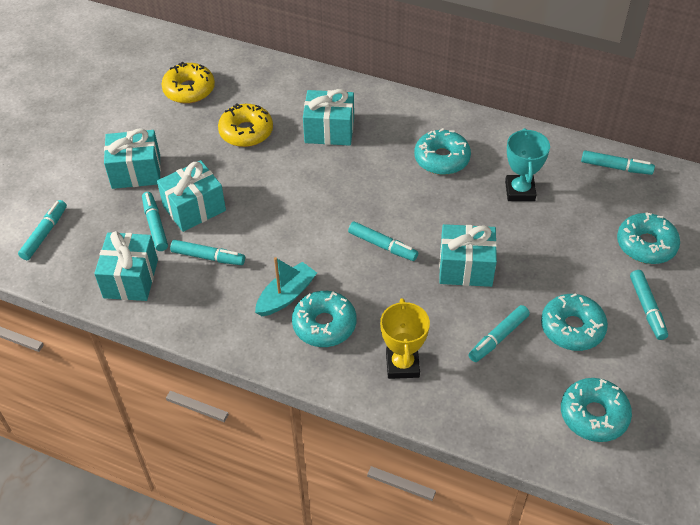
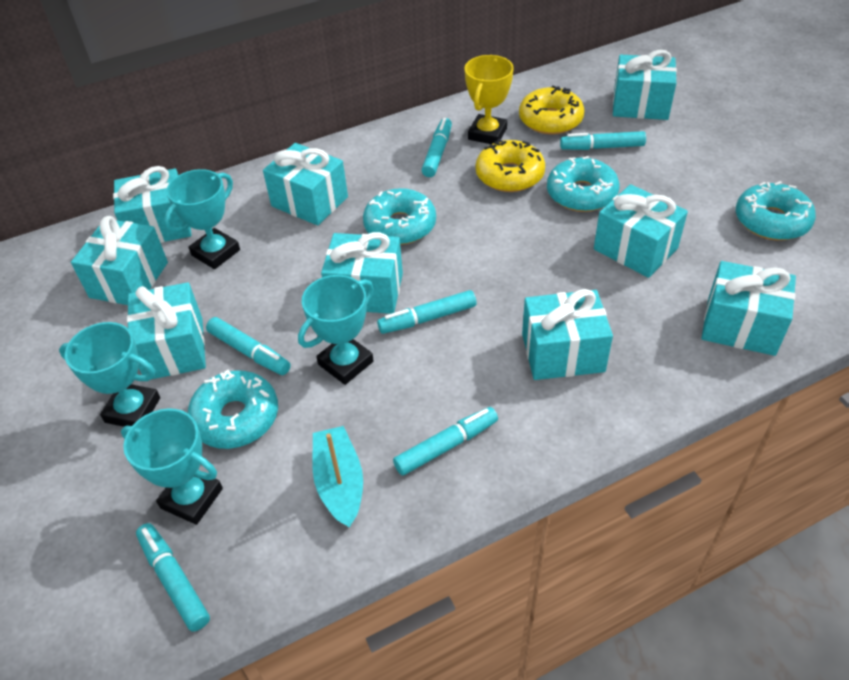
turquoise donut: [292,291,356,347] [414,128,471,175] [541,293,608,351] [561,378,632,442] [617,212,680,264] = 5 -> [188,369,278,449] [363,188,436,245] [547,156,620,212] [736,181,816,240] = 4
turquoise gift: [94,231,158,301] [104,128,161,189] [157,160,226,232] [303,89,354,146] [439,224,497,287] = 5 -> [71,216,168,305] [113,166,192,243] [127,282,206,379] [263,143,348,226] [321,232,403,314] [522,289,613,380] [594,184,688,278] [613,50,677,120] [701,261,796,356] = 9
turquoise marker: [18,200,67,260] [142,192,168,251] [170,240,245,265] [348,221,418,261] [468,305,530,362] [581,150,655,175] [630,270,668,340] = 7 -> [136,523,210,632] [206,317,291,375] [377,290,477,334] [393,407,498,475] [422,118,452,177] [560,131,646,150] = 6
turquoise trophy: [505,128,550,201] = 1 -> [59,322,160,427] [121,408,223,525] [164,169,240,269] [298,275,374,385] = 4

